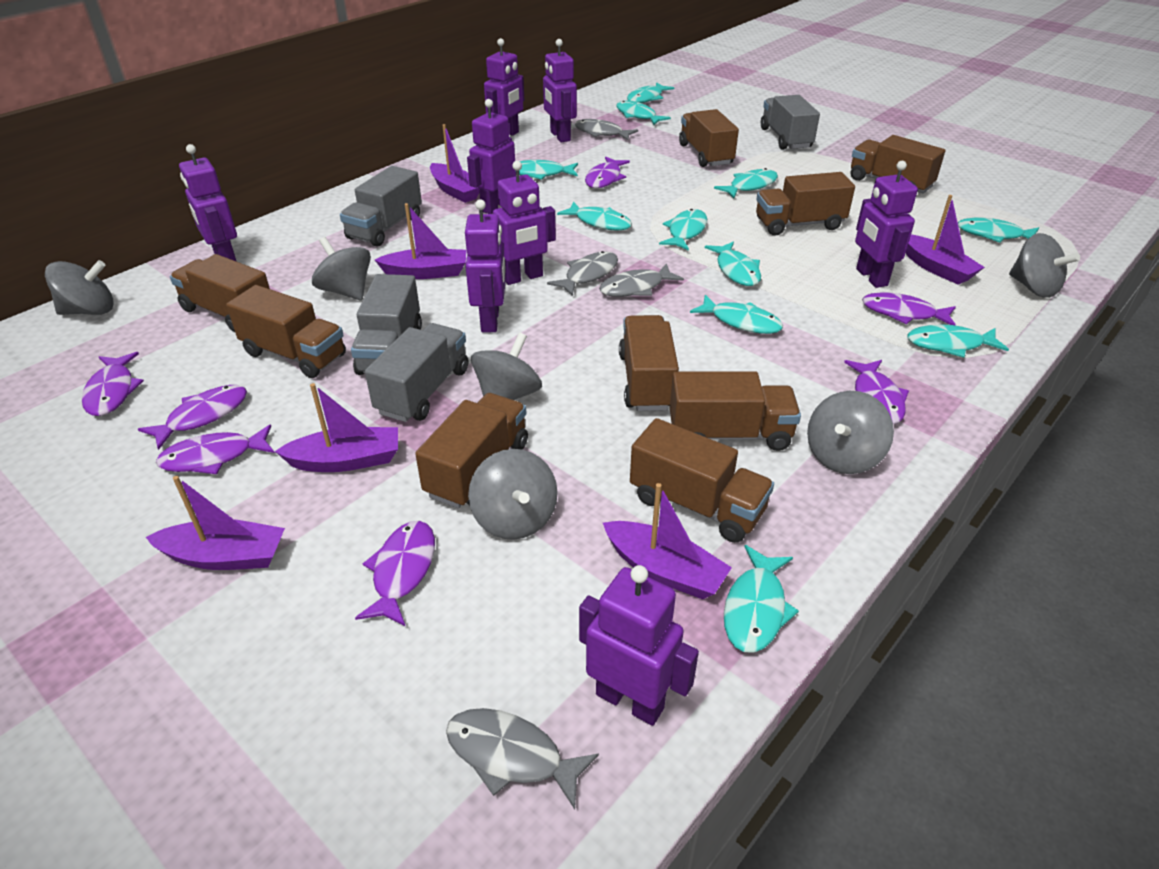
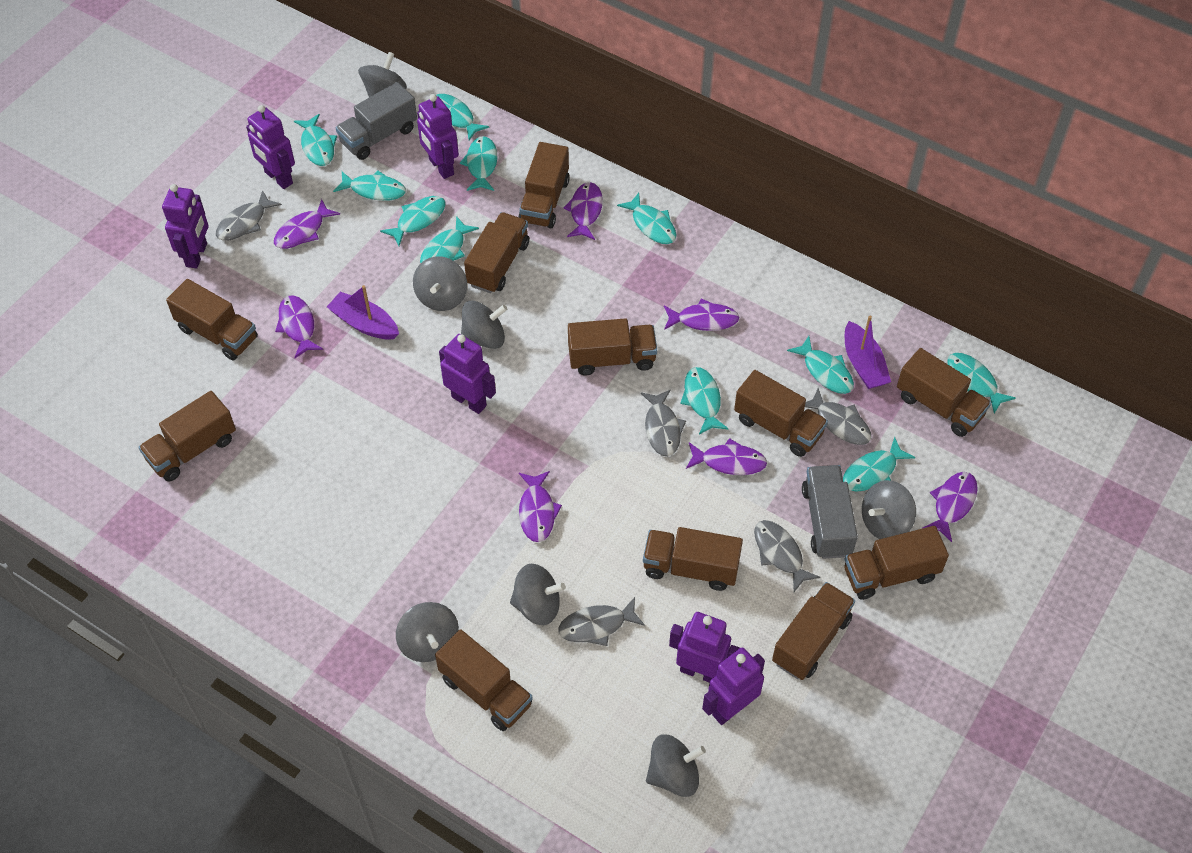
brown truck: [170,254,270,332] [226,285,346,378] [415,393,528,509] [619,315,679,411] [630,418,774,543] [670,371,801,451] [679,109,739,167] [756,172,855,236] [851,135,945,194] = 9 -> [138,391,236,482] [166,279,258,361] [435,629,533,731] [464,212,529,293] [518,142,570,228] [568,318,657,376] [643,527,743,591] [734,370,828,457] [772,582,855,680] [844,526,949,600] [897,348,991,437] = 11
grey fish: [446,708,599,809] [547,251,618,296] [574,119,638,140] [599,263,684,297] = 4 -> [216,190,282,241] [558,597,645,646] [641,389,686,456] [754,520,820,592] [805,388,871,445] = 5
grey spinning top: [45,260,113,315] [312,237,371,300] [468,449,558,540] [471,332,542,400] [807,391,894,474] [1009,233,1080,298] = 6 -> [358,52,407,97] [396,602,459,662] [413,256,467,311] [461,301,508,349] [510,564,566,625] [646,734,706,797] [862,480,916,539] = 7
grey truck: [340,166,422,247] [351,274,422,375] [365,323,468,422] [761,95,820,150] = 4 -> [336,82,417,160] [802,465,858,559] = 2
purple boat: [146,476,285,570] [275,383,398,472] [375,203,466,279] [430,124,479,203] [603,483,732,599] [906,195,985,285] = 6 -> [327,285,399,340] [845,316,891,389] = 2
purple robot: [179,144,237,262] [465,199,506,332] [467,99,516,214] [484,38,524,136] [493,161,556,285] [543,39,577,143] [579,565,699,726] [855,161,918,288] = 8 -> [162,184,209,268] [246,105,295,189] [417,94,459,179] [439,334,496,414] [669,612,740,683] [702,647,765,725] = 6

